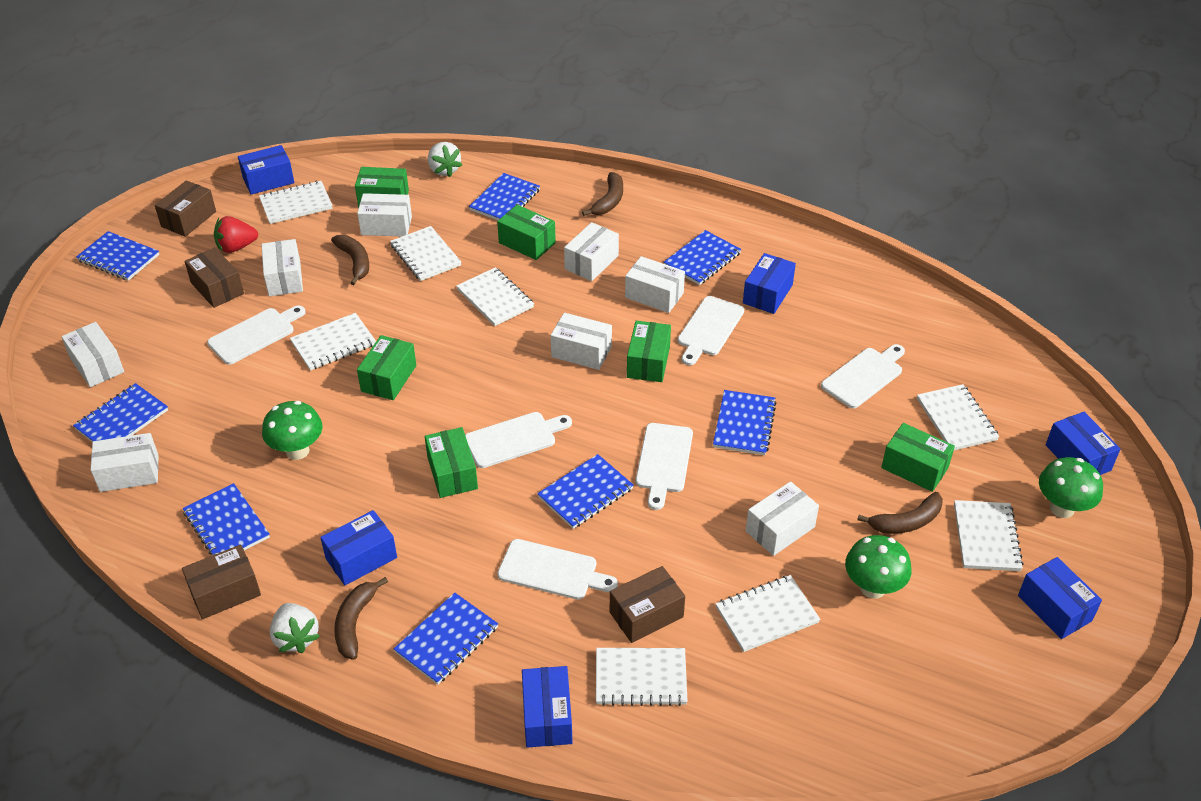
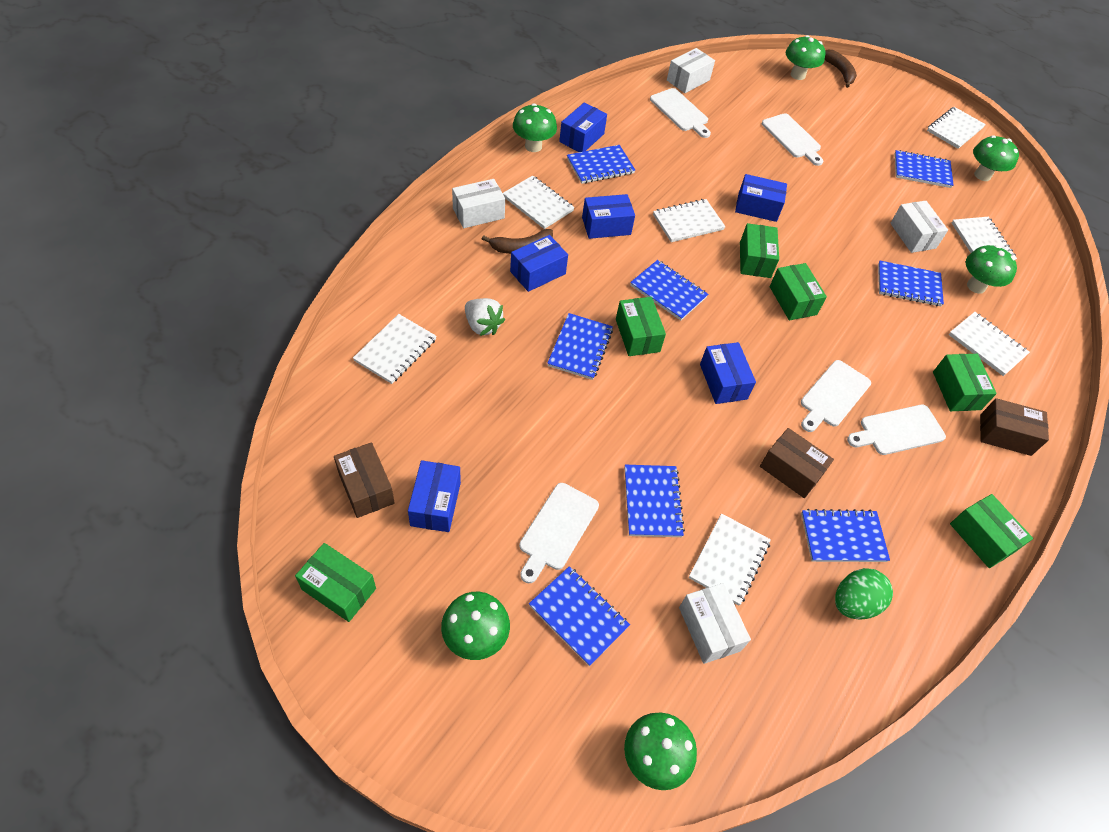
brown banana: [331,235,369,285] [334,577,388,660] [582,172,623,216] [857,492,943,534] = 4 -> [482,229,553,254] [825,50,857,88] = 2
brown box: [155,180,216,237] [182,545,261,619] [184,247,244,308] [610,566,685,643] = 4 -> [334,442,395,518] [760,428,834,498] [980,398,1049,456] = 3
green egg: none = 0 -> [835,568,893,620] = 1
green mushroom: [262,401,323,460] [845,535,911,599] [1039,457,1103,518] = 3 -> [441,592,510,660] [513,104,557,152] [624,713,697,790] [786,35,825,80] [966,245,1017,294] [973,135,1019,181] = 6
red strawberry: [214,216,258,253] = 1 -> none = 0
white box: [61,322,124,387] [91,433,159,492] [261,239,303,296] [357,193,412,236] [551,313,612,370] [564,222,619,281] [625,256,685,313] [746,481,819,556] = 8 -> [452,179,505,228] [667,48,715,93] [679,583,751,664] [890,201,948,253] = 4
white cutting board: [207,305,305,365] [465,412,572,468] [497,539,618,600] [636,423,693,510] [678,296,744,365] [821,344,905,408] = 6 -> [519,483,599,583] [650,88,711,138] [762,113,823,166] [801,360,871,432] [847,405,946,455] = 5
white notebook: [259,181,333,224] [290,313,376,371] [390,226,461,281] [456,267,534,326] [596,648,688,706] [716,575,820,652] [917,384,999,450] [954,500,1024,571] = 8 -> [353,314,437,384] [503,175,575,229] [653,199,726,242] [689,513,771,606] [927,107,986,149] [949,312,1030,376] [952,217,1017,260] = 7
white strawberry: [270,603,320,653] [428,142,462,177] = 2 -> [465,298,505,336] = 1

